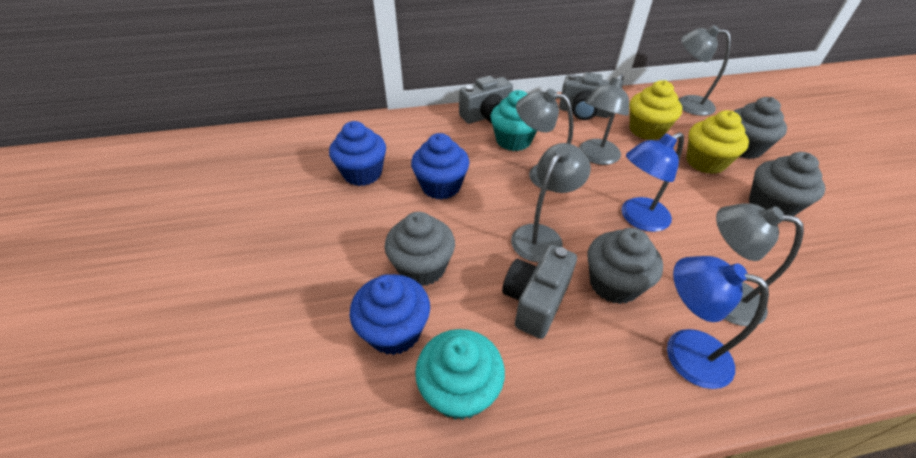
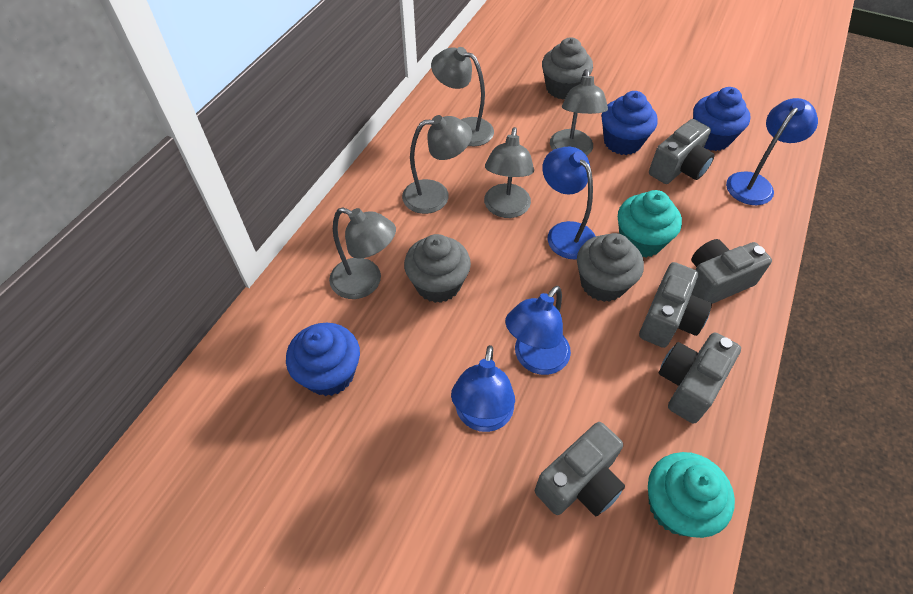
blue lamp: [621,132,684,232] [667,256,769,389] = 2 -> [451,345,515,432] [505,286,571,375] [542,147,596,260] [726,98,818,205] = 4
grey camera: [459,76,513,124] [502,245,577,339] [559,72,611,120] = 3 -> [535,422,625,516] [639,262,712,348] [649,119,715,184] [659,333,741,424] [691,239,772,304] = 5
grey cupcake: [385,212,455,286] [588,228,663,304] [734,97,787,159] [749,152,826,216] = 4 -> [404,234,471,303] [542,37,593,99] [577,233,644,302] = 3
yellow cupcake: [630,80,682,140] [686,110,749,174] = 2 -> none = 0

